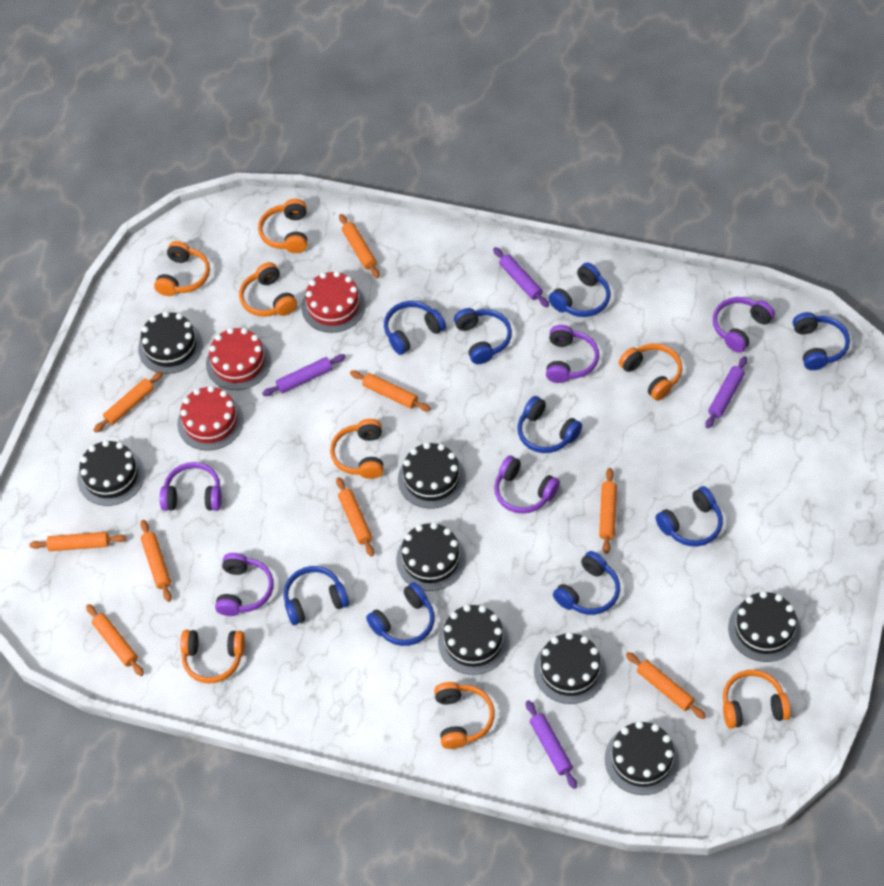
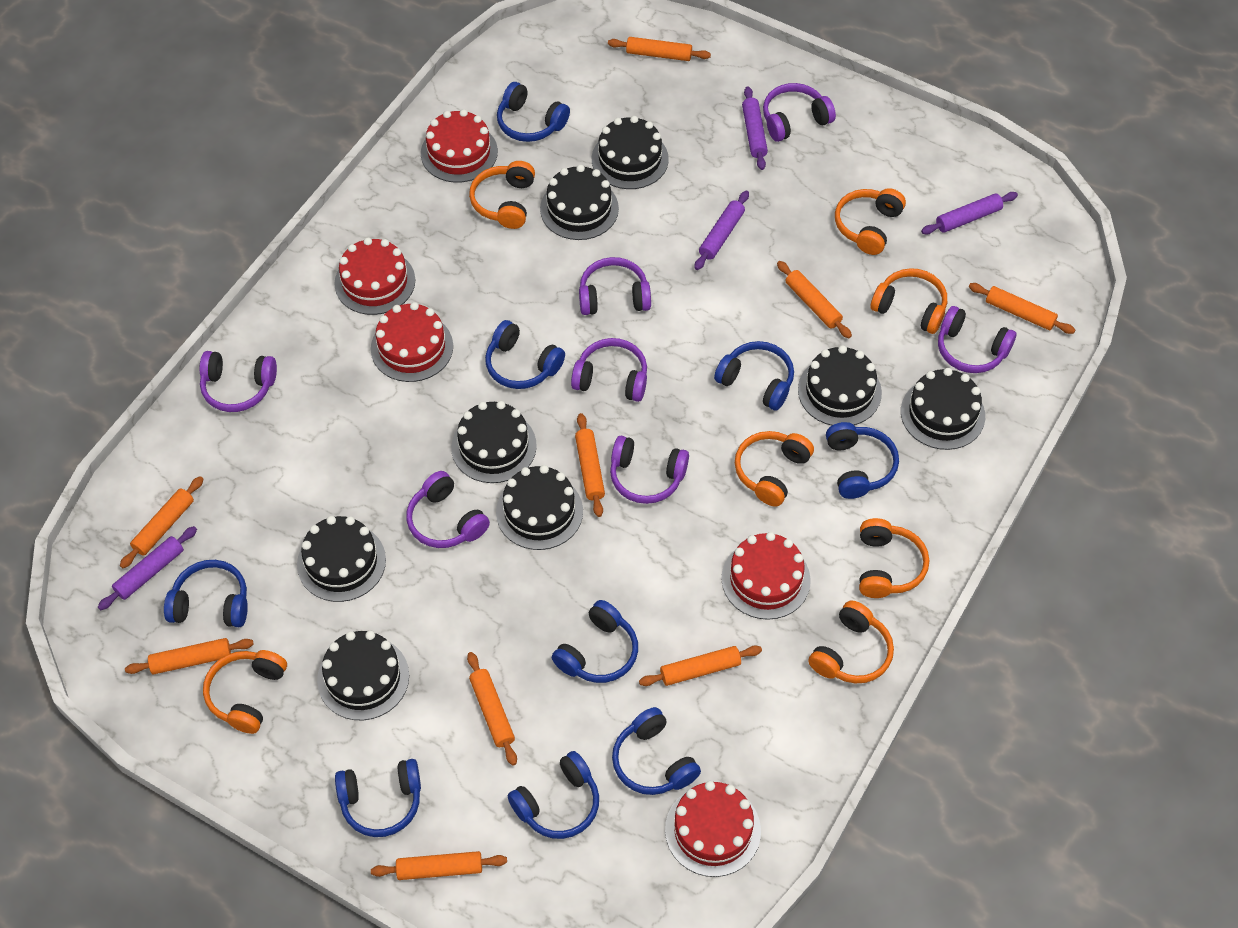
orange headphones: [154,241,210,296] [180,630,245,684] [239,262,297,317] [258,199,307,253] [330,419,384,479] [434,682,495,749] [619,343,682,401] [723,670,791,729] = 8 -> [203,650,287,734] [469,161,535,229] [735,431,814,507] [808,600,894,684] [835,188,906,255] [859,518,929,598] [870,268,947,334] = 7
purple headphones: [160,462,222,511] [215,553,273,616] [494,455,560,514] [546,325,599,383] [713,297,775,353] = 5 -> [199,351,277,412] [406,471,490,548] [571,338,647,402] [579,257,651,315] [610,436,689,504] [763,83,836,142] [938,306,1016,373] = 7
red cake: [177,386,244,450] [206,328,271,390] [302,271,366,333] = 3 -> [334,237,415,315] [371,302,453,382] [421,109,498,183] [665,781,761,877] [721,532,811,620] = 5

